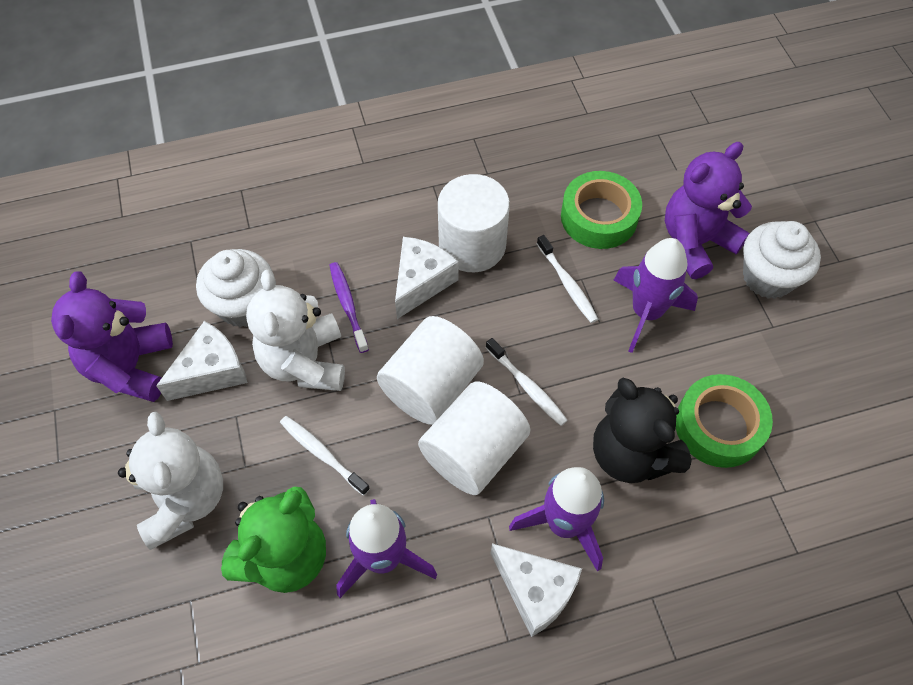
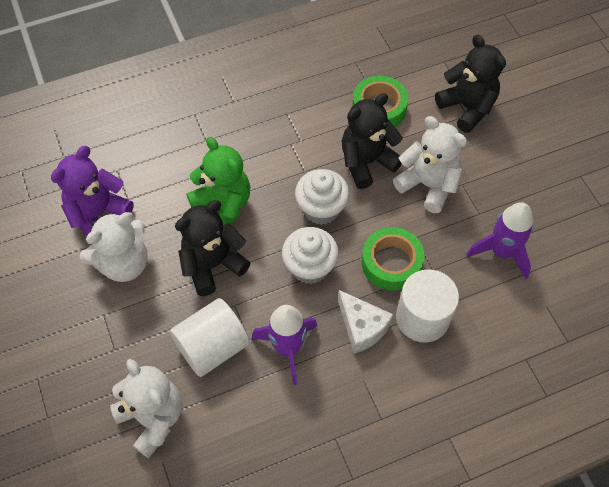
black teddy bear: [593,378,692,483] = 1 -> [175,200,251,296] [342,93,403,189] [435,35,506,133] = 3
purple rocket: [336,499,437,598] [509,467,604,572] [614,238,698,353] = 3 -> [252,305,317,385] [466,202,533,279] = 2
purple teddy bear: [51,272,173,402] [665,142,752,279] = 2 -> [51,146,134,237] = 1
purple toothbrush: [329,262,369,353] = 1 -> none = 0
white cheese: [156,321,248,401] [395,237,459,319] [491,543,582,637] = 3 -> [338,290,394,354] = 1
white cylinder: [377,316,484,425] [418,381,531,495] [438,174,510,272] = 3 -> [170,298,250,377] [396,269,459,342] = 2
white teddy bear: [118,412,223,550] [246,269,345,391] = 2 -> [80,212,148,282] [110,359,182,458] [393,116,467,213] = 3
white toothbrush: [280,416,370,496] [486,338,568,426] [537,235,598,323] = 3 -> none = 0

